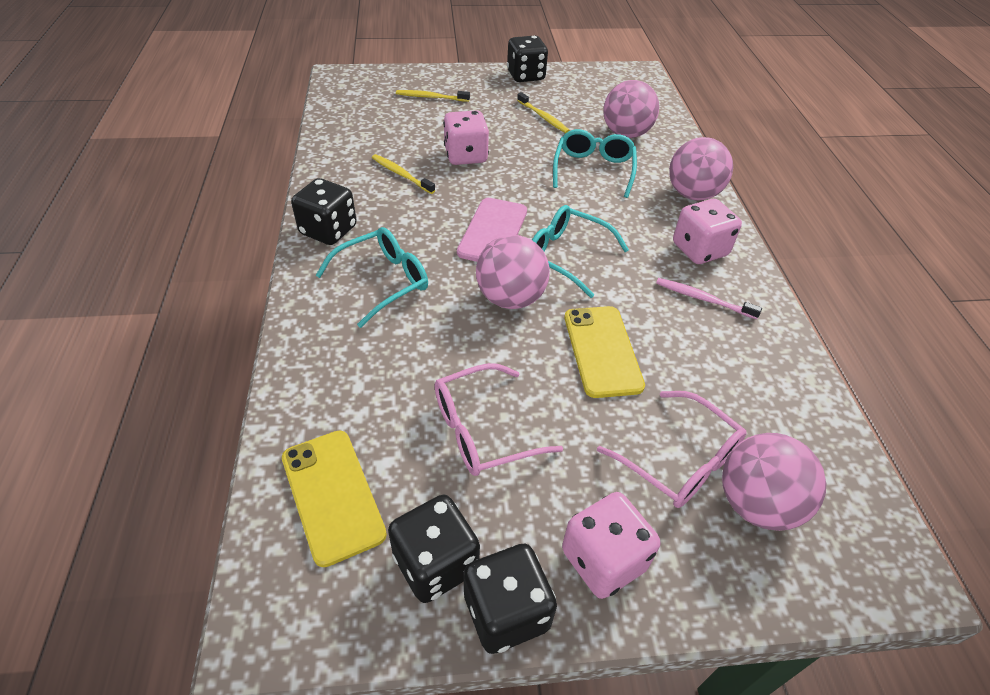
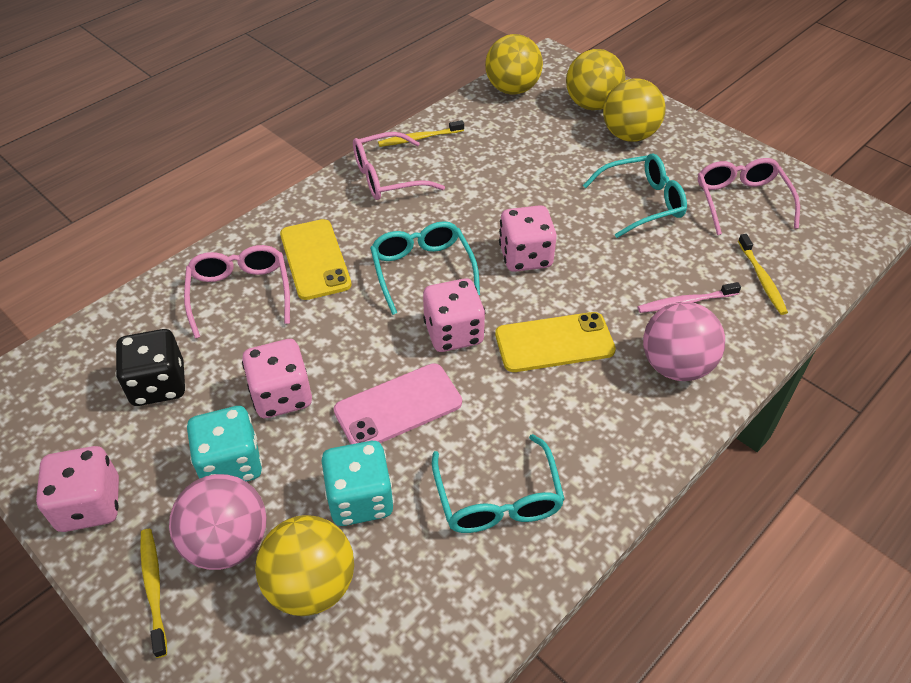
black dice: [291,178,357,245] [388,495,480,603] [464,544,557,654] [507,35,548,82] = 4 -> [115,329,185,406] = 1
pink ball: [476,235,550,309] [603,80,659,138] [669,137,733,201] [722,433,826,531] = 4 -> [169,474,267,570] [643,302,725,381] = 2
pink dice: [443,110,489,165] [562,492,660,599] [673,199,742,264] = 3 -> [36,446,119,532] [242,339,312,418] [423,278,485,352] [499,205,557,272] = 4
pink glasses: [435,363,563,476] [597,391,746,508] = 2 -> [184,245,290,338] [353,132,445,200] [698,158,800,235] = 3
turquoise dice: none = 0 -> [187,406,262,482] [322,441,394,526] = 2
yellow ball: none = 0 -> [255,515,354,616] [485,34,543,94] [566,49,625,110] [603,78,666,142] = 4

